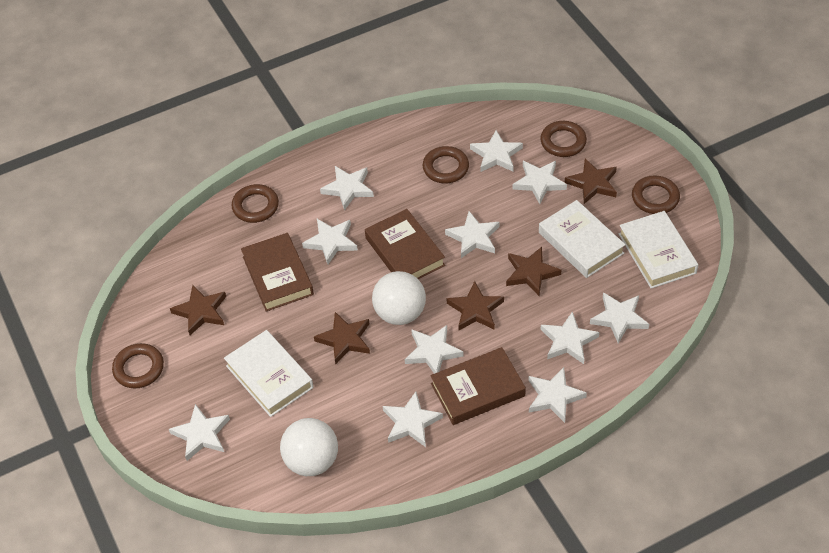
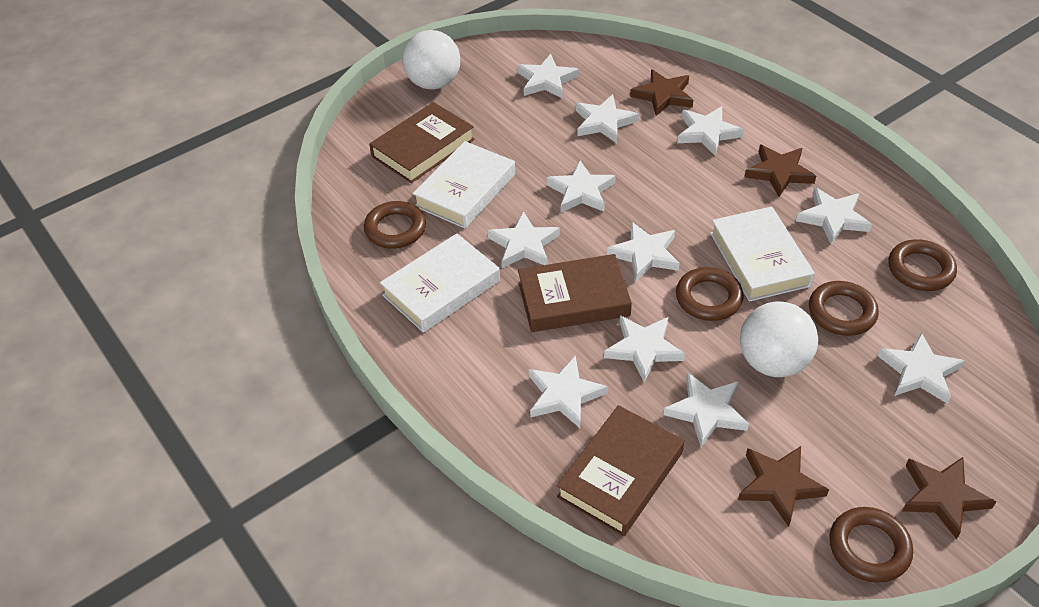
brown star: [170,285,226,335] [314,312,370,365] [447,281,504,330] [506,247,561,296] [565,158,617,204] = 5 -> [630,69,693,116] [738,446,829,527] [745,145,816,197] [902,457,996,539] = 4

